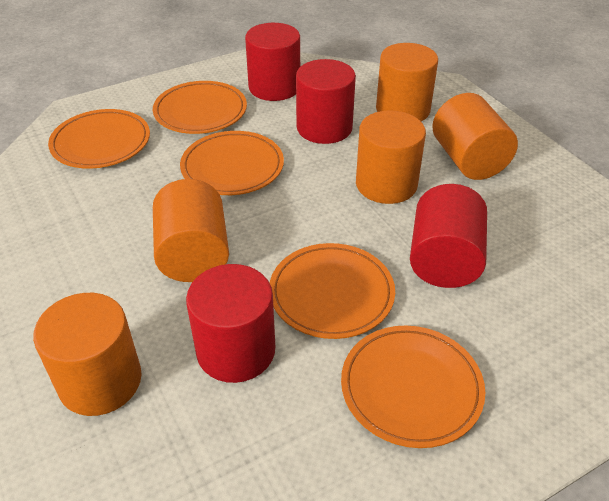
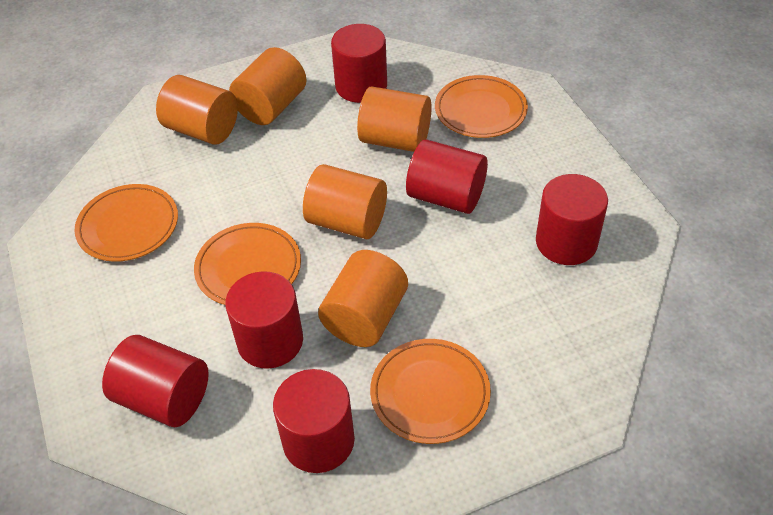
orange plate: [48,109,150,169] [153,81,247,134] [180,131,284,195] [270,243,395,339] [341,326,485,448] = 5 -> [75,184,178,262] [194,223,301,305] [370,339,491,444] [435,75,528,138] = 4
red cylinder: [186,264,275,383] [245,23,300,101] [296,59,356,144] [410,184,487,288] = 4 -> [102,335,209,427] [225,271,303,369] [273,369,355,473] [331,24,387,103] [406,139,488,214] [536,174,608,265] = 6

